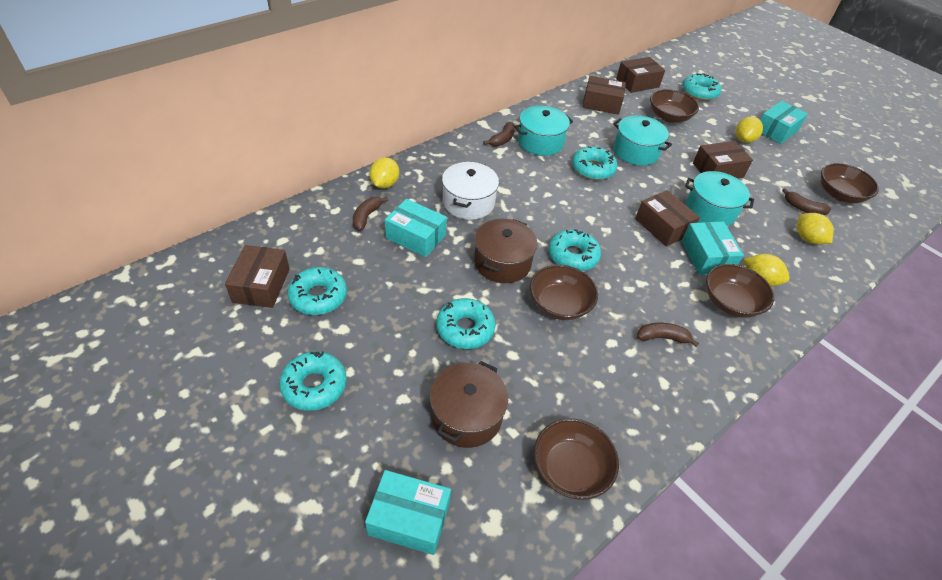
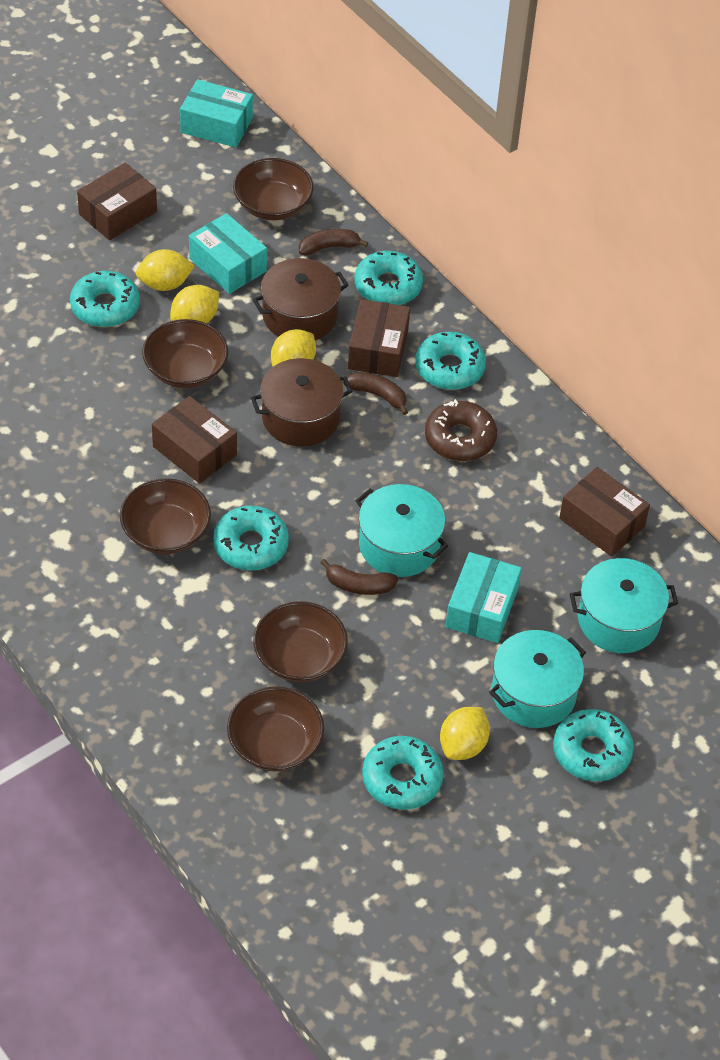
brown banana: [353,197,388,231] [483,122,515,147] [637,323,699,347] [782,188,831,215] = 4 -> [299,229,368,256] [320,559,398,595] [343,372,408,415] = 3
brown box: [225,245,290,308] [582,76,626,115] [616,57,665,93] [635,190,700,247] [693,141,753,179] = 5 -> [77,163,157,240] [152,396,237,484] [348,299,410,377] [559,467,650,557] = 4
brown donut: none = 0 -> [425,399,497,461] = 1
turquoise box: [365,470,451,555] [385,199,447,257] [682,222,744,275] [760,101,808,144] = 4 -> [180,79,253,148] [189,213,267,294] [445,552,522,643] = 3
white pot: [442,162,499,220] = 1 -> none = 0

